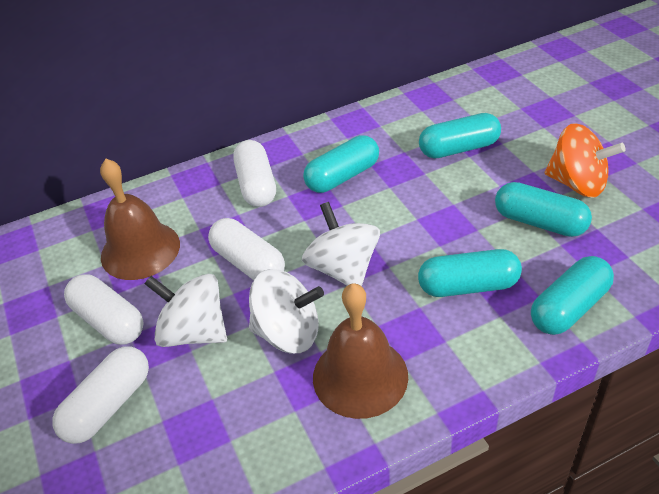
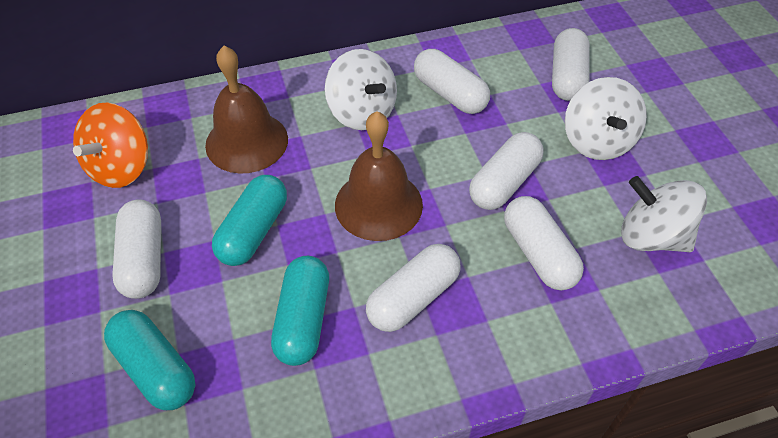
turquoise capsule: [303,135,379,193] [418,249,522,297] [419,113,501,159] [495,182,592,237] [531,256,614,335] = 5 -> [104,310,195,410] [212,175,287,266] [271,256,329,366] = 3
white capsule: [53,346,149,444] [64,274,144,345] [208,218,285,280] [233,140,276,207] = 4 -> [112,199,161,299] [366,244,461,332] [414,49,490,114] [469,132,544,210] [504,196,584,290] [552,28,590,101] = 6

